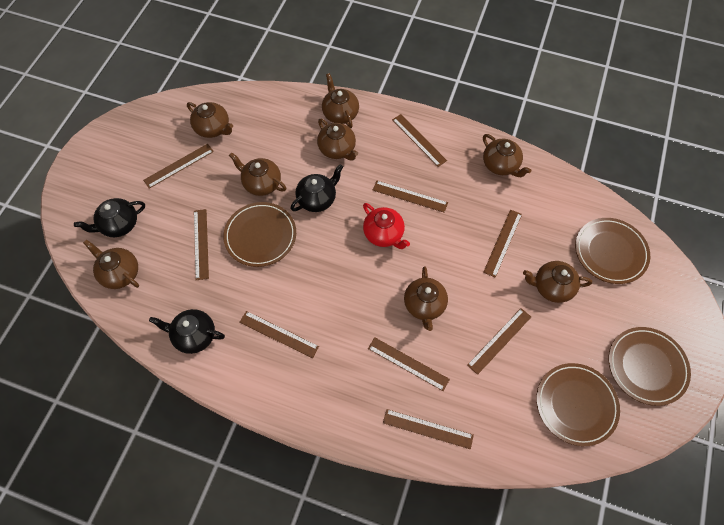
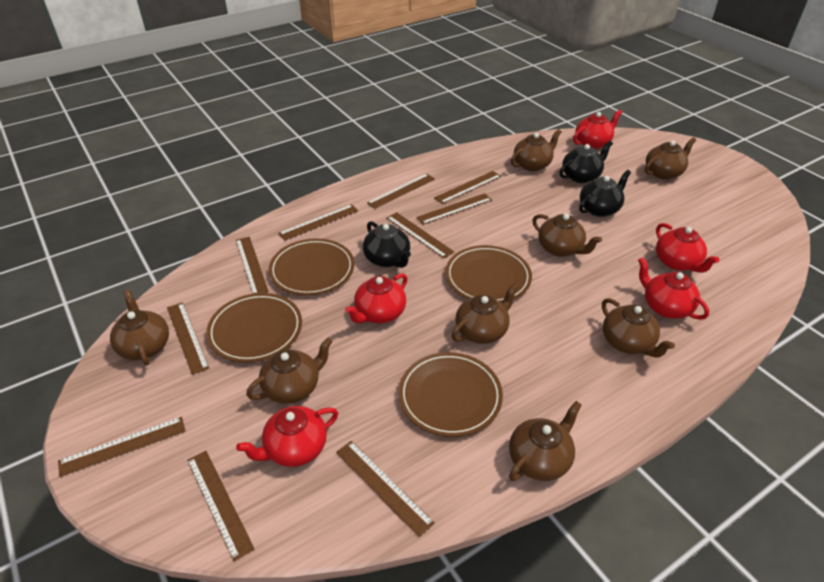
brown ruler: [143,144,214,189] [194,209,209,280] [239,311,319,358] [368,337,450,391] [373,181,448,213] [383,409,474,449] [392,114,447,167] [467,308,531,375] [483,209,522,278] = 9 -> [58,417,185,477] [167,302,209,375] [187,451,254,561] [236,237,269,294] [278,204,358,241] [336,441,435,538] [367,174,435,209] [387,212,454,258] [416,193,492,225] [434,171,501,204] = 10
red teapot: [363,203,410,249] = 1 -> [236,406,338,467] [345,273,408,323] [573,110,622,149] [638,257,709,320] [656,223,719,273] = 5

